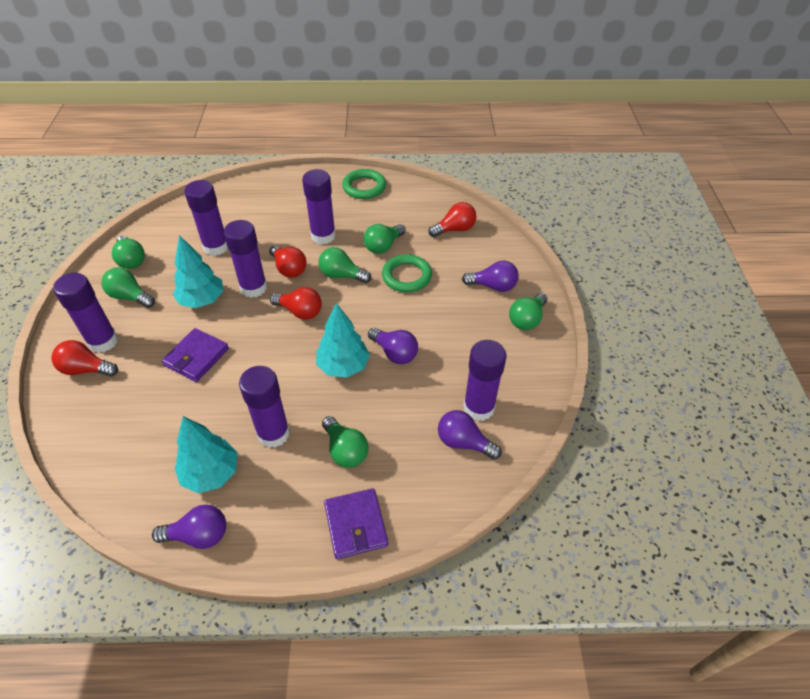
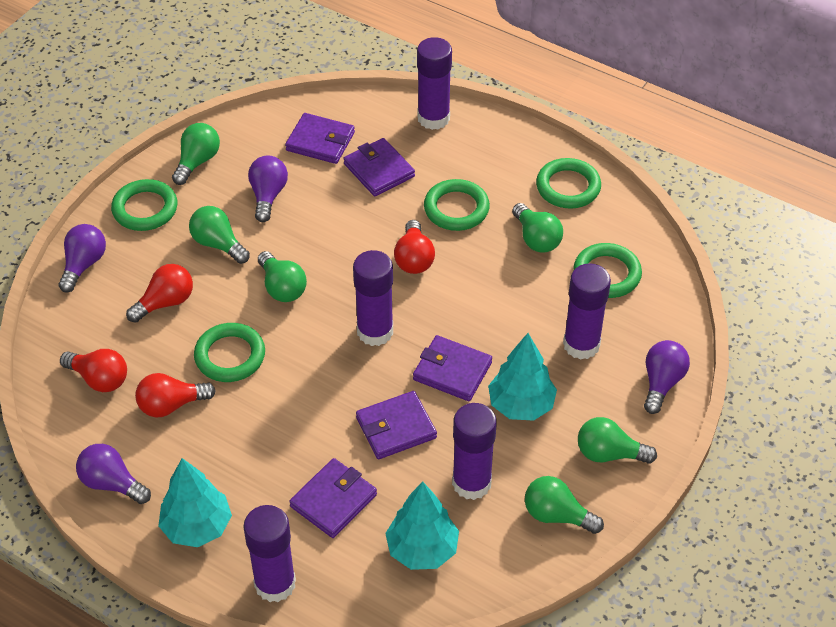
green ring: [342,169,386,199] [382,254,432,292] = 2 -> [111,179,177,231] [194,323,265,382] [424,179,490,231] [536,158,601,209] [573,243,642,298] = 5
purple glue stick: [53,273,118,353] [184,180,228,256] [224,220,267,298] [239,366,290,448] [302,169,336,244] [463,340,507,421] = 6 -> [243,505,296,602] [353,250,393,346] [417,37,452,130] [452,403,497,500] [563,263,611,360] = 5
purple wallet: [162,328,229,382] [324,488,388,559] = 2 -> [285,113,355,164] [289,458,377,538] [343,138,415,196] [356,391,437,459] [413,335,492,401] = 5

